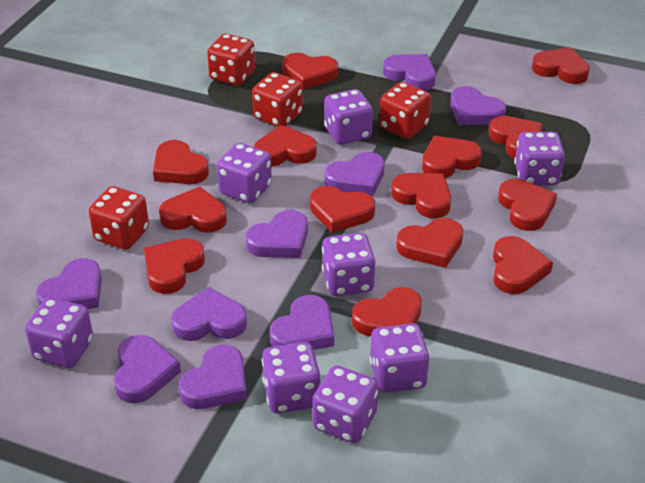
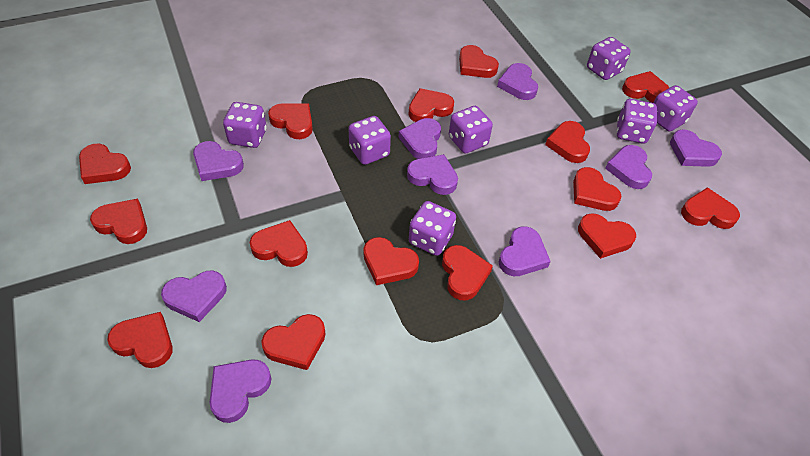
purple dice: [25,297,93,368] [217,143,272,203] [262,342,321,414] [313,365,378,443] [322,233,375,296] [324,89,373,145] [370,323,430,393] [514,132,565,186] = 8 -> [223,102,267,148] [348,116,391,165] [409,201,456,256] [449,106,493,153] [587,37,631,80] [617,99,657,144] [654,85,698,131] = 7
red dice: [89,186,149,250] [207,34,255,86] [252,72,303,127] [379,82,431,139] = 4 -> none = 0
red heart: [144,238,205,294] [153,140,209,184] [159,187,227,233] [254,125,317,166] [282,53,338,89] [310,186,375,233] [352,287,422,336] [391,173,451,218] [396,218,463,268] [422,136,482,178] [489,116,542,159] [493,236,553,294] [498,179,557,231] [532,47,590,84] = 14 -> [79,144,131,184] [90,199,147,244] [107,312,173,368] [250,220,308,267] [261,314,326,370] [268,103,313,139] [363,237,419,285] [409,88,454,122] [442,245,493,300] [459,45,499,78] [545,121,590,163] [573,167,622,211] [578,213,636,259] [622,71,670,103] [681,188,740,229] = 15

